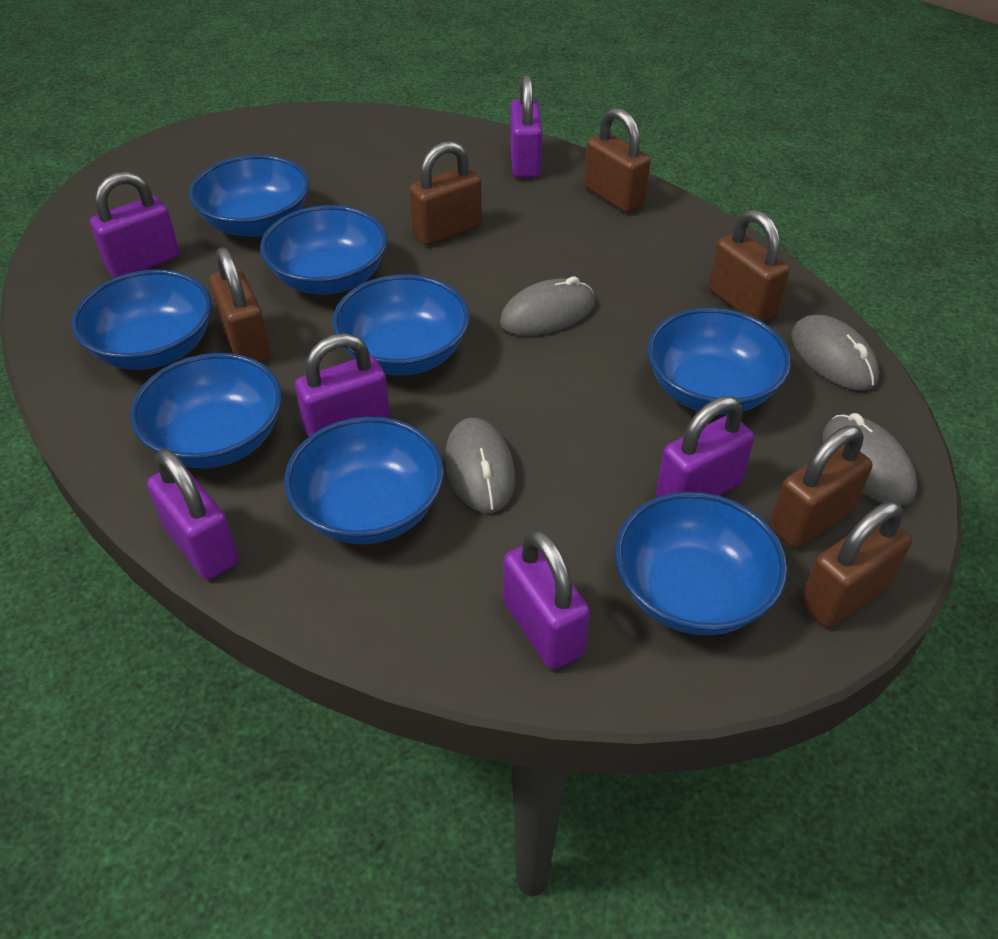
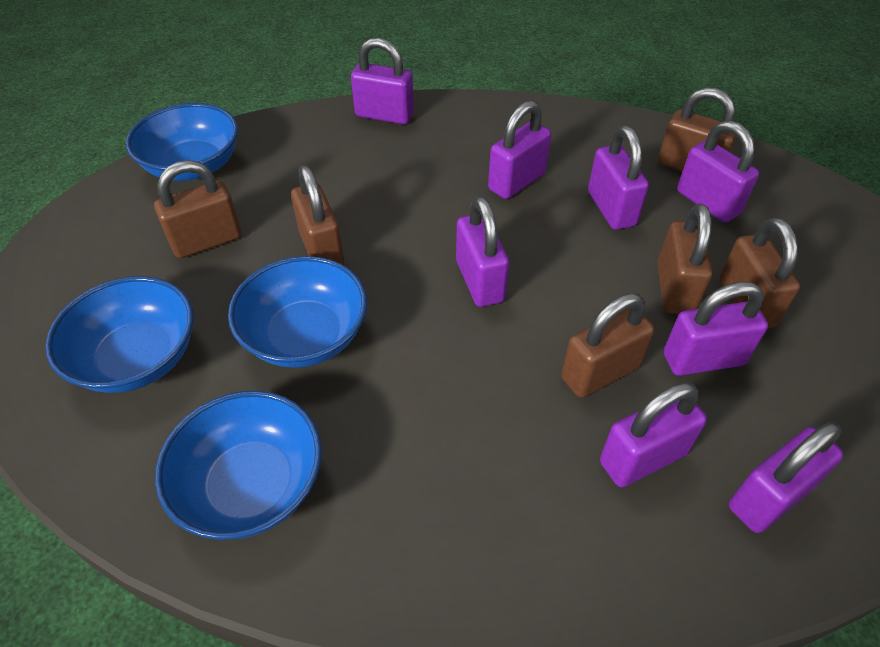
blue bowl: [72,270,212,370] [130,353,282,468] [189,155,309,237] [260,205,388,294] [284,417,444,544] [332,274,470,375] [615,492,787,635] [647,307,791,415] = 8 -> [45,276,193,393] [126,103,238,181] [155,391,322,540] [228,256,367,368] = 4
grey mouse: [445,418,515,513] [500,276,595,336] [791,315,879,391] [822,413,917,506] = 4 -> none = 0
purple padlock: [90,172,180,278] [147,449,239,580] [295,333,390,437] [503,529,590,669] [510,74,542,178] [656,396,754,497] = 6 -> [351,38,414,124] [456,196,509,307] [488,100,551,199] [588,126,649,230] [600,383,707,487] [664,282,768,376] [677,121,759,222] [729,422,844,533] = 8

